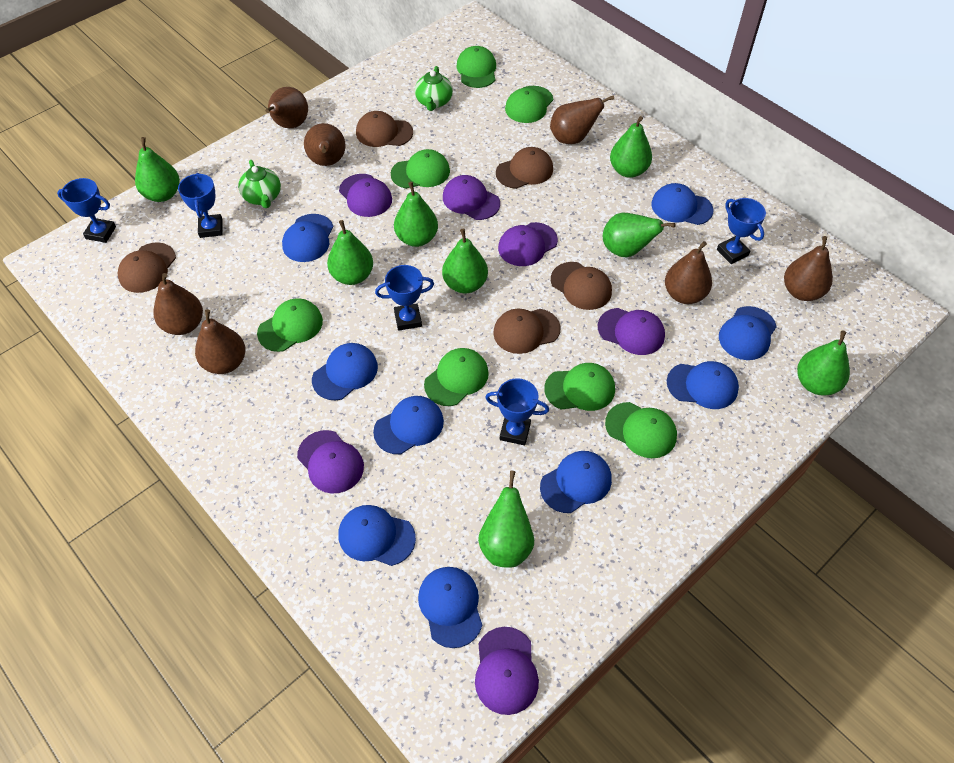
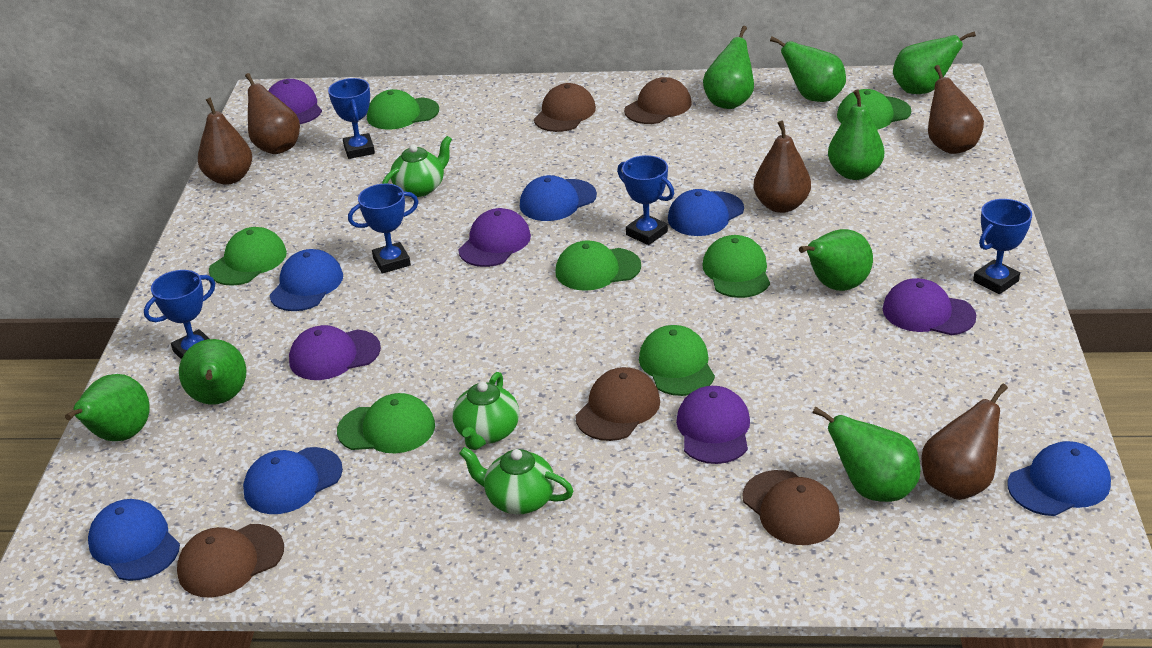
blue cap: [282,214,333,262] [312,343,378,401] [339,505,416,566] [373,396,444,454] [418,567,482,648] [540,451,612,513] [651,183,713,225] [667,361,739,409] [719,306,777,360] = 9 -> [88,499,180,581] [243,447,343,514] [269,249,343,311] [520,175,597,221] [668,189,744,236] [1008,441,1111,516] = 6
brown pear: [153,273,203,335] [195,309,245,374] [265,87,308,128] [304,123,346,166] [550,95,614,144] [665,241,712,304] [784,236,833,301] = 7 -> [198,97,252,185] [245,73,300,154] [754,120,811,213] [921,383,1008,500] [928,65,984,154] = 5
green teapot: [238,160,281,208] [415,66,453,111] = 2 -> [382,136,452,197] [452,372,519,450] [459,447,573,514] = 3
purple cap: [297,430,364,494] [339,174,392,217] [443,175,500,220] [475,627,539,715] [498,222,558,266] [598,308,665,355] = 6 -> [268,79,322,124] [289,325,381,380] [458,208,531,267] [676,386,750,464] [883,278,976,335] = 5

